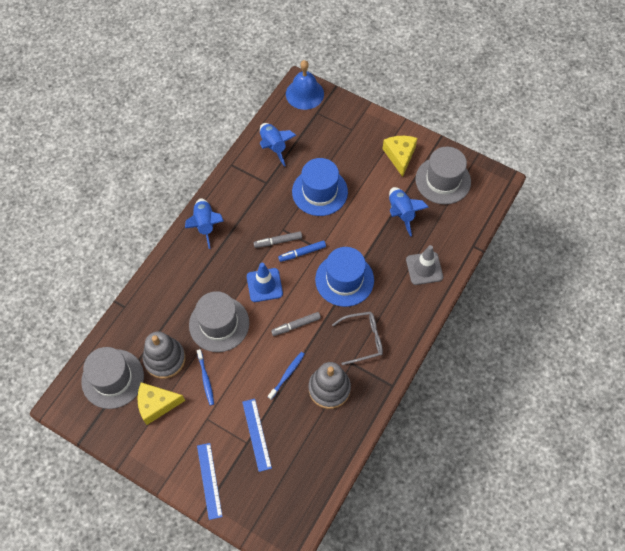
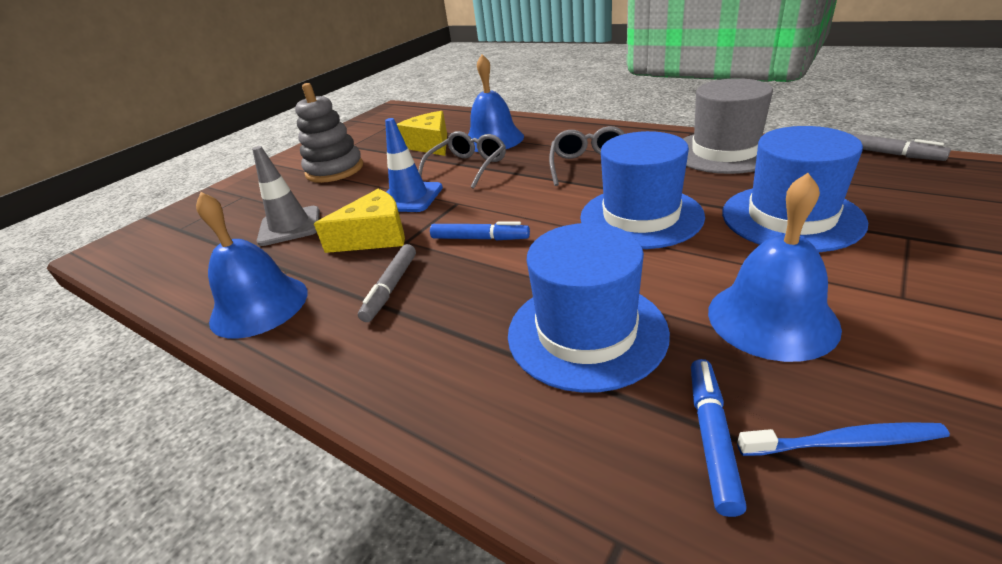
blue bell: [286,60,324,110] = 1 -> [196,192,307,339] [468,54,524,152] [708,173,842,362] = 3
blue hat: [292,158,348,216] [315,247,374,307] = 2 -> [508,223,670,393] [580,131,705,249] [722,126,868,252] = 3
blue marker: [278,241,326,262] = 1 -> [430,221,530,240] [691,359,747,517] = 2
blue rocket: [185,198,224,249] [260,123,297,167] [389,187,429,236] = 3 -> none = 0
blue ruler: [197,443,223,520] [242,399,272,472] = 2 -> none = 0
blue toothbrush: [197,349,214,405] [268,352,305,400] = 2 -> [737,422,950,456] = 1
grey glasses: [332,312,383,365] = 1 -> [418,131,506,189] [549,126,625,186] = 2
grey hat: [81,347,144,409] [189,291,249,352] [415,147,471,204] = 3 -> [683,78,773,174] = 1
grey stacking toy: [143,331,185,379] [309,362,351,409] = 2 -> [295,83,363,183] = 1

